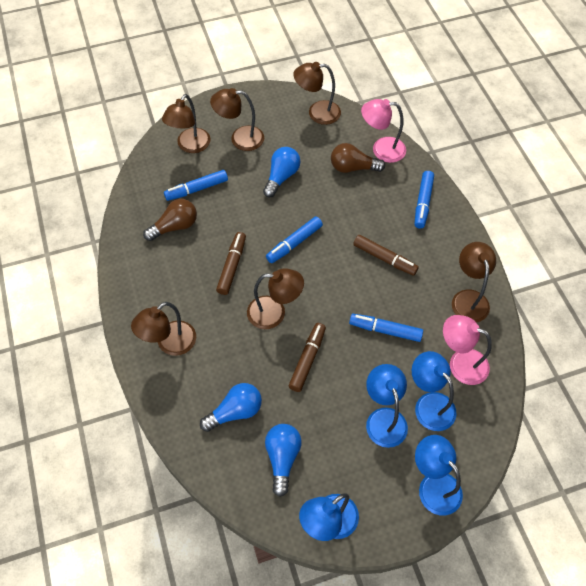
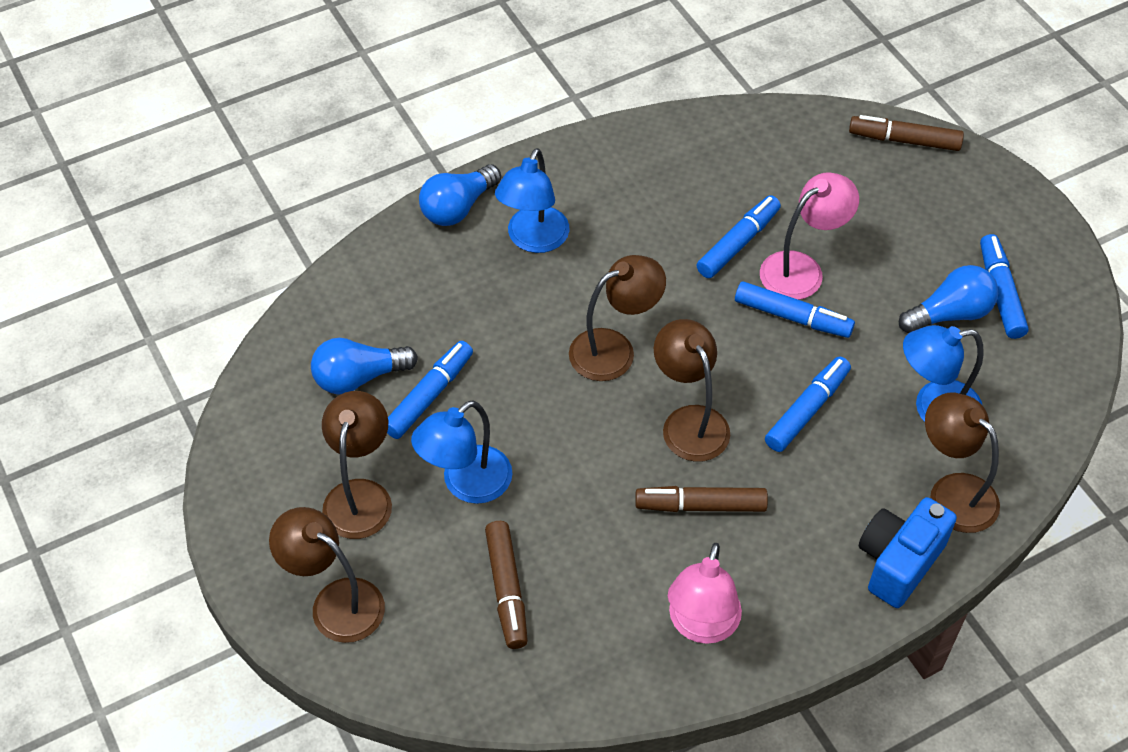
blue camera: none = 0 -> [859,497,957,608] = 1
blue lamp: [299,493,359,541] [366,364,408,448] [412,351,456,431] [415,435,463,516] = 4 -> [411,400,512,504] [495,148,570,253] [903,325,984,422] = 3
blue marker: [164,170,228,201] [266,217,323,263] [349,314,423,342] [415,171,434,229] = 4 -> [387,341,473,439] [697,195,781,278] [735,281,855,338] [765,357,851,452] [980,234,1029,339] = 5
brown lamp: [131,302,196,356] [162,94,211,153] [210,88,264,151] [247,268,304,329] [293,62,341,125] [452,242,496,323] = 6 -> [269,507,385,643] [322,391,392,539] [569,255,666,381] [654,319,730,462] [925,393,1000,533] = 5
brown light bulb: [143,199,197,241] [331,143,385,173] = 2 -> none = 0

